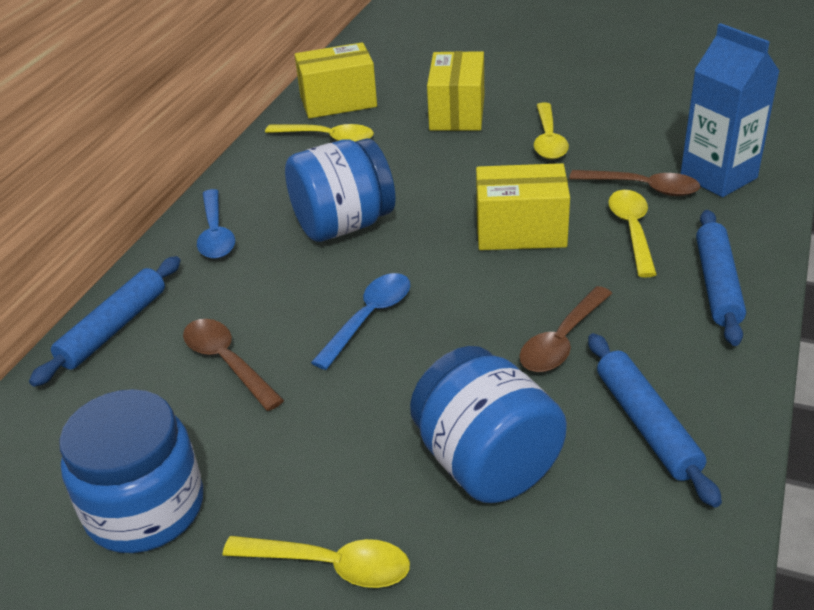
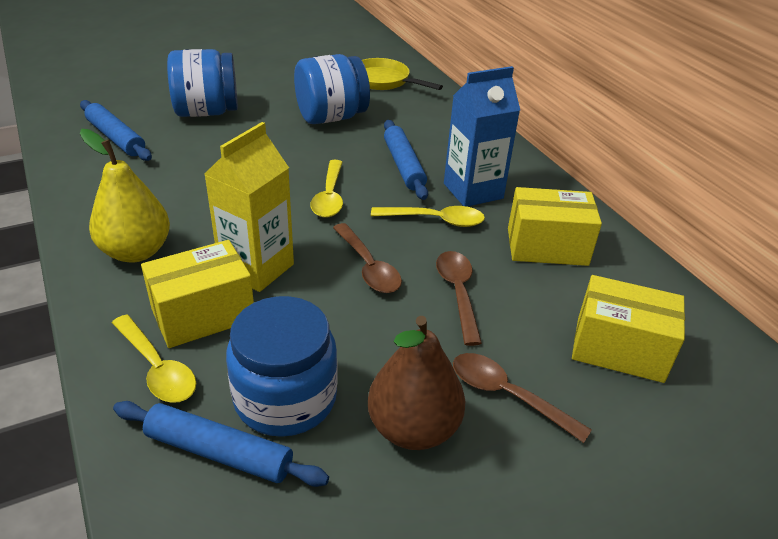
blue spoon: [197,189,235,259] [311,273,410,370] = 2 -> none = 0
brown pear: none = 0 -> [368,316,465,450] = 1
yellow carton: none = 0 -> [204,122,294,292] = 1
yellow pan: none = 0 -> [362,58,443,90] = 1
yellow pear: none = 0 -> [80,129,170,263] = 1
yellow spoon: [223,536,410,588] [265,124,374,142] [534,102,569,159] [608,190,657,277] = 4 -> [112,314,196,403] [310,160,343,218] [371,206,485,227] = 3

